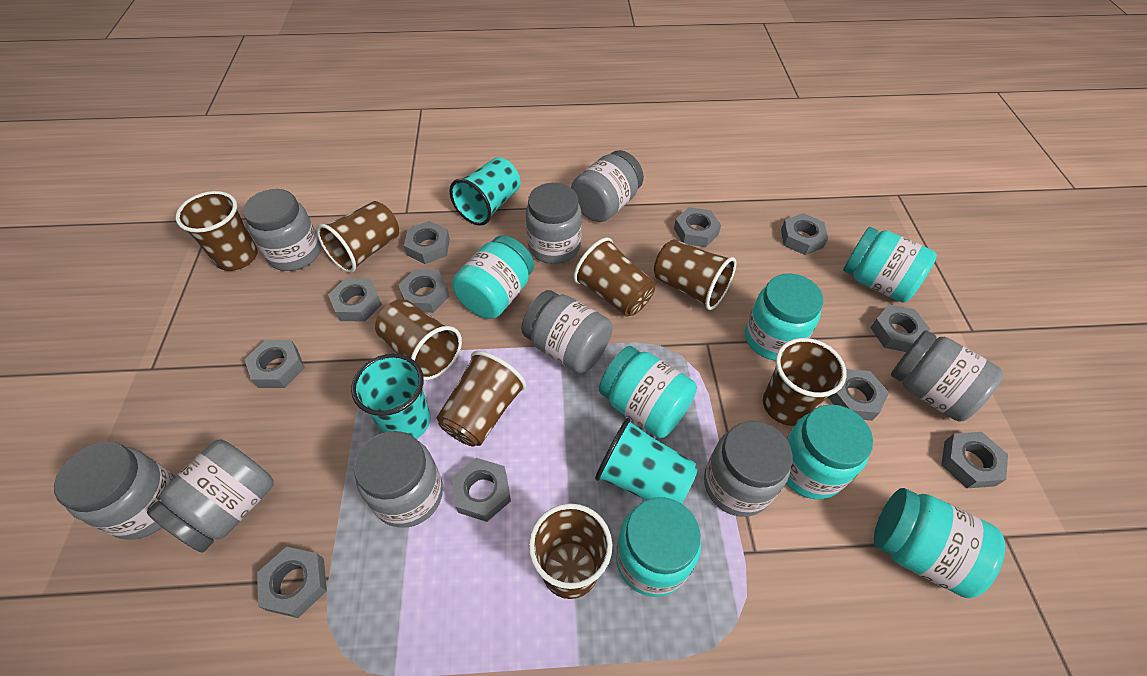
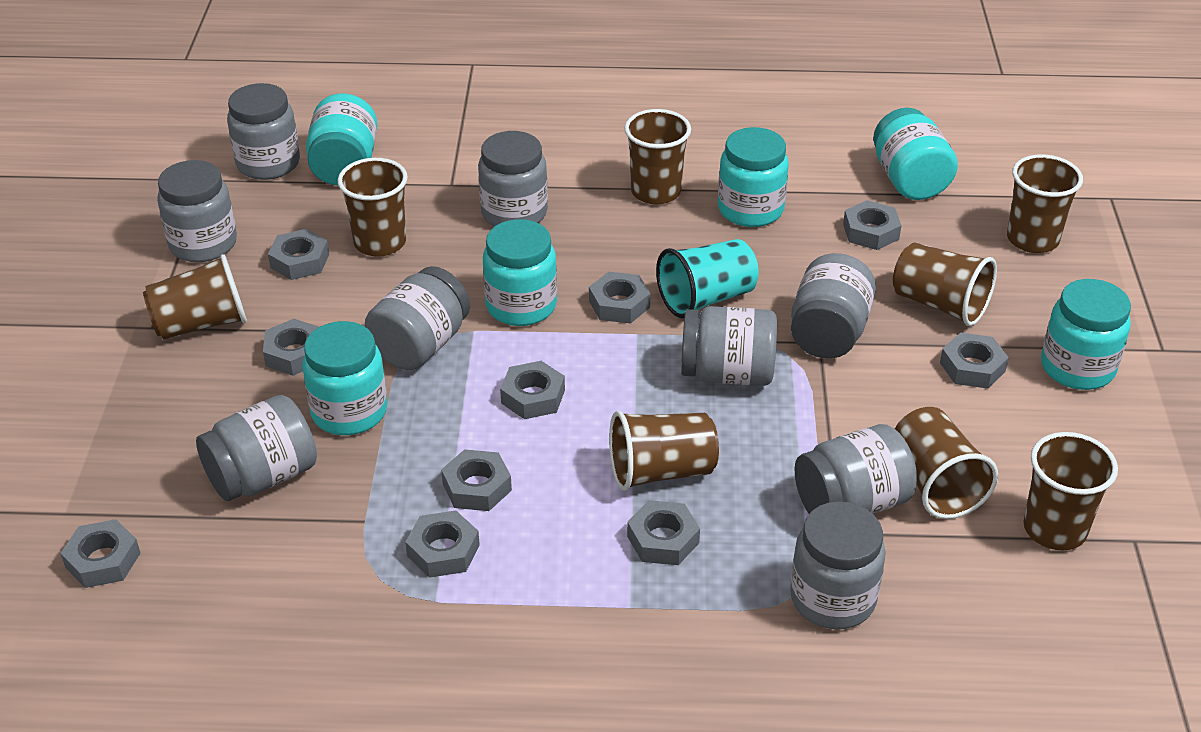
grey nut: [244,340,305,388] [257,547,327,618] [328,278,382,322] [398,269,450,313] [404,221,450,264] [452,458,511,522] [674,207,721,247] [781,213,828,255] [828,369,889,421] [870,304,930,352] [941,432,1008,488] = 11 -> [60,519,141,588] [263,319,319,376] [268,229,329,280] [405,510,480,578] [441,449,512,511] [500,361,565,419] [589,272,650,323] [627,500,700,565] [843,200,902,250] [940,333,1009,389] = 10
turquoise cup: [351,354,431,439] [450,157,520,225] [595,418,698,504] = 3 -> [656,239,759,318] = 1
turquoise jar: [452,235,534,319] [599,346,697,438] [616,497,701,597] [745,273,823,361] [786,404,873,499] [843,227,937,303] [874,488,1005,598] = 7 -> [302,321,387,435] [306,93,377,185] [483,219,557,326] [718,127,789,227] [873,108,958,200] [1041,279,1131,390] = 6

